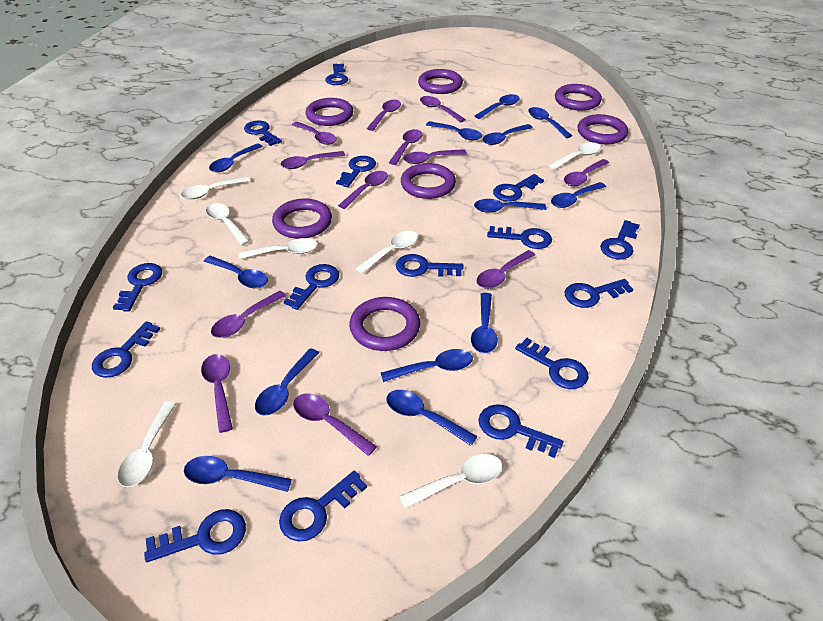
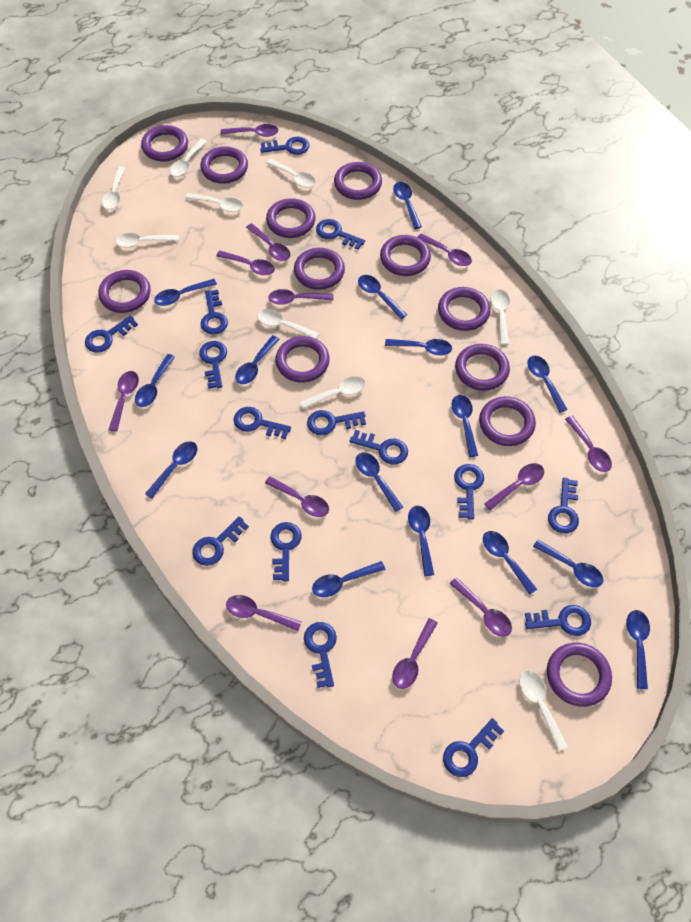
blue spoon: [184,456,292,492] [204,256,268,288] [209,143,263,172] [255,348,319,416] [381,349,473,382] [386,390,478,446] [426,121,482,140] [471,293,498,353] [474,199,546,213] [475,94,520,119] [483,124,533,145] [528,107,572,138] [551,182,606,208] = 13 -> [135,354,175,407] [145,441,197,499] [154,279,217,306] [235,335,279,384] [312,561,385,597] [356,452,403,512] [358,275,407,319] [385,339,452,355] [393,182,422,229] [408,506,434,576] [451,395,478,457] [483,531,537,595] [527,356,568,413] [533,540,603,587] [626,610,650,689] = 15
purple ring: [272,199,332,239] [305,98,353,126] [349,297,420,351] [401,163,456,199] [418,69,463,94] [555,84,602,111] [578,114,628,144] = 7 -> [98,270,151,313] [141,125,188,161] [200,146,248,184] [266,198,316,238] [275,336,330,383] [294,248,345,290] [334,162,382,200] [380,235,431,276] [438,287,491,331] [455,344,510,391] [479,396,536,446] [547,643,612,707] = 12
white spoon: [117,401,177,487] [181,176,251,199] [206,203,250,245] [239,238,317,259] [355,231,418,274] [399,454,503,509] [548,142,601,170] = 7 -> [102,166,125,209] [116,233,179,248] [170,139,207,177] [185,193,243,212] [257,309,319,339] [266,159,316,188] [300,376,366,409] [491,289,510,345] [519,671,568,751] = 9

